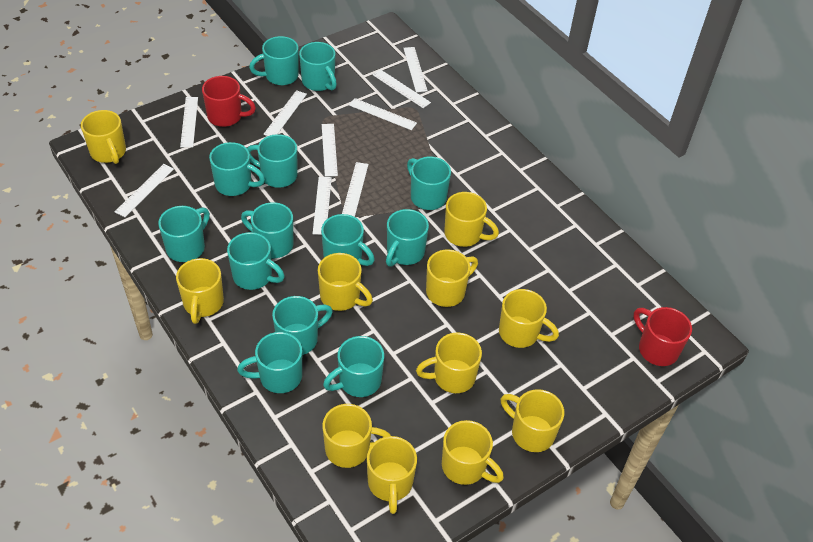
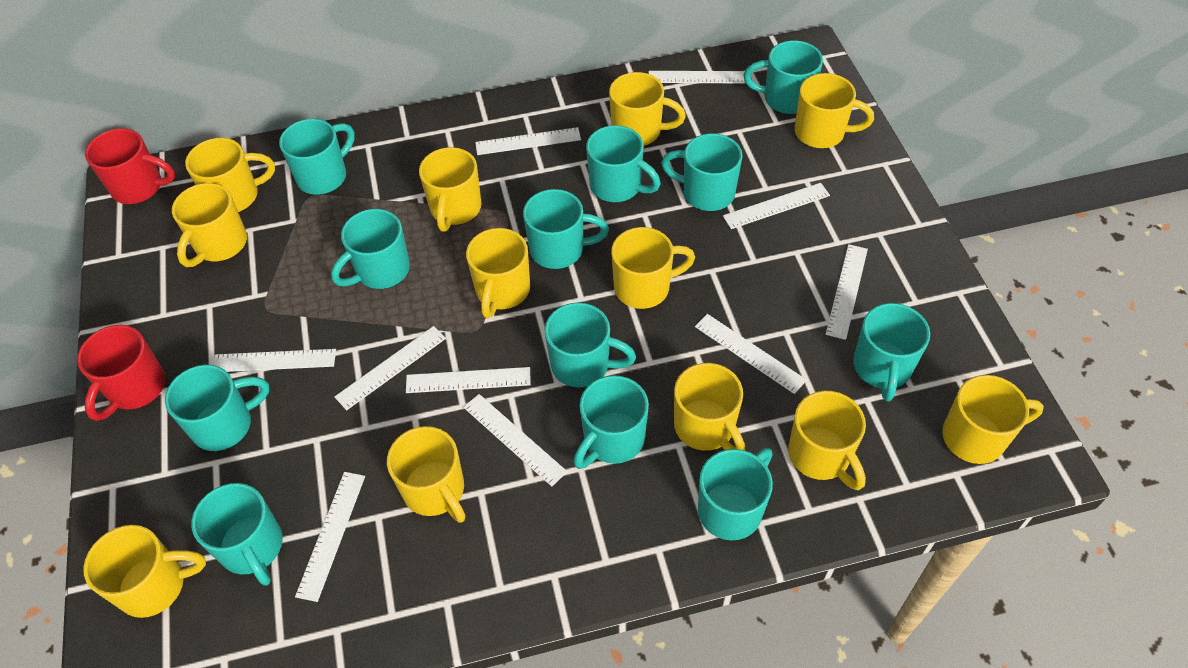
turquoise mug: [158,206,210,262] [209,142,265,196] [227,232,285,290] [237,332,302,393] [241,202,293,258] [247,134,297,188] [249,36,299,85] [272,296,333,355] [299,42,337,91] [321,214,375,266] [323,336,384,397] [386,209,429,267] [407,156,451,210] = 13 -> [165,365,269,451] [191,483,283,586] [279,119,355,195] [331,209,410,289] [523,189,609,269] [545,302,636,388] [574,375,649,469] [586,125,661,202] [661,133,743,211] [698,448,773,541] [743,40,823,114] [853,303,930,401] = 12
white ruler: [115,164,174,217] [180,97,198,147] [263,90,307,136] [313,177,332,235] [322,124,338,177] [342,162,369,217] [349,98,417,130] [373,69,431,108] [403,47,428,92] = 9 -> [213,349,336,372] [295,472,365,602] [334,326,446,410] [406,367,531,393] [463,394,568,487] [475,127,581,155] [649,71,745,83] [695,314,807,394] [723,183,830,229] [826,244,868,340] = 10
yellow mug: [81,110,126,164] [176,258,224,324] [318,253,373,311] [322,404,391,468] [367,436,417,514] [416,332,482,393] [426,250,478,307] [442,420,504,485] [444,192,499,247] [499,289,559,348] [501,389,564,452] = 11 -> [83,525,206,618] [172,183,247,267] [185,138,275,212] [387,426,465,523] [419,147,481,232] [466,228,530,318] [609,72,686,146] [611,227,695,309] [674,363,746,451] [788,391,866,490] [795,73,874,148] [942,375,1044,464] = 12

